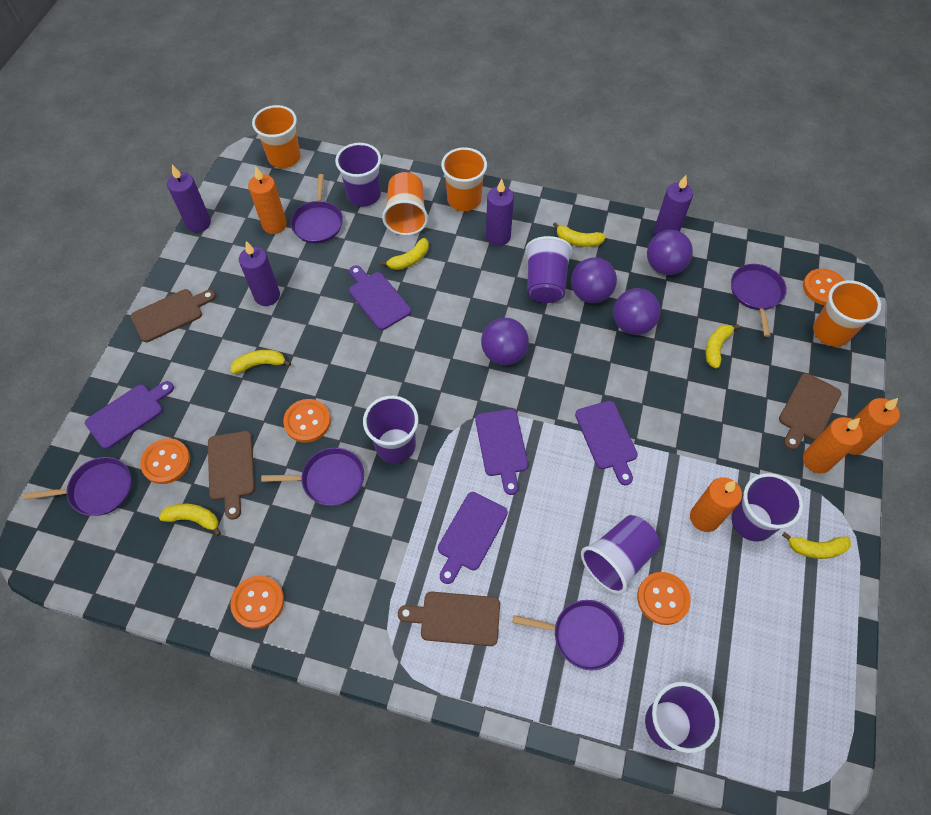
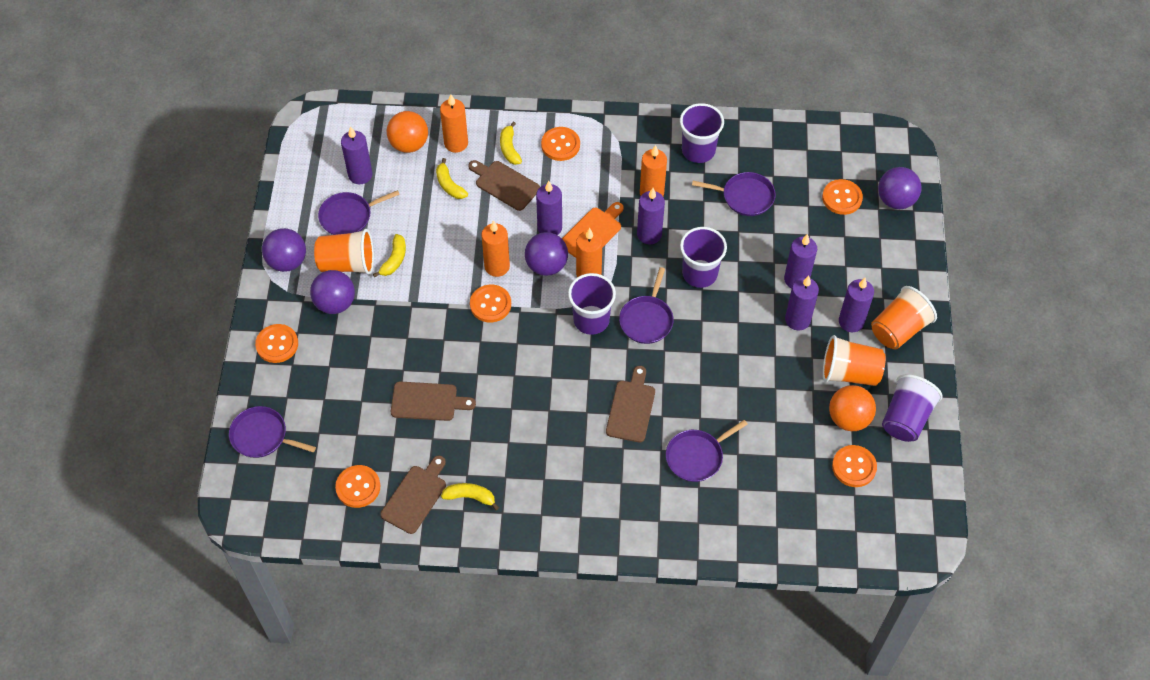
orange ball: none = 0 -> [387,111,428,153] [829,385,876,431] = 2
orange button: [140,438,190,484] [230,575,284,629] [283,399,331,443] [637,572,691,625] [803,268,845,305] = 5 -> [255,324,298,363] [335,465,380,508] [470,285,511,322] [541,127,580,161] [822,179,863,215] [832,445,877,487] = 6
orange cup: [252,105,301,168] [382,172,428,235] [441,147,487,211] [813,280,881,347] = 4 -> [314,229,374,275] [823,335,886,386] [871,286,937,349] = 3
orange cutting board: none = 0 -> [562,202,624,258] = 1
purple candle: [167,165,211,232] [239,241,280,306] [486,179,514,246] [654,175,693,235] = 4 -> [341,126,372,184] [536,181,562,235] [637,188,665,244] [784,234,817,288] [785,276,819,330] [839,278,874,332] = 6
purple cup: [335,143,381,207] [363,396,418,463] [525,236,573,303] [581,515,660,594] [645,682,719,753] [731,473,803,542] = 6 -> [568,273,616,335] [680,103,724,163] [680,227,727,288] [882,374,943,442] = 4
purple cutting board: [85,381,174,449] [349,265,411,330] [438,492,508,584] [475,409,528,495] [575,401,638,485] = 5 -> none = 0
yellow banana: [159,504,221,536] [231,350,291,374] [380,238,429,270] [553,222,606,247] [706,324,740,369] [782,532,851,559] = 6 -> [373,234,406,278] [436,158,468,199] [441,483,499,510] [500,122,522,165] = 4

